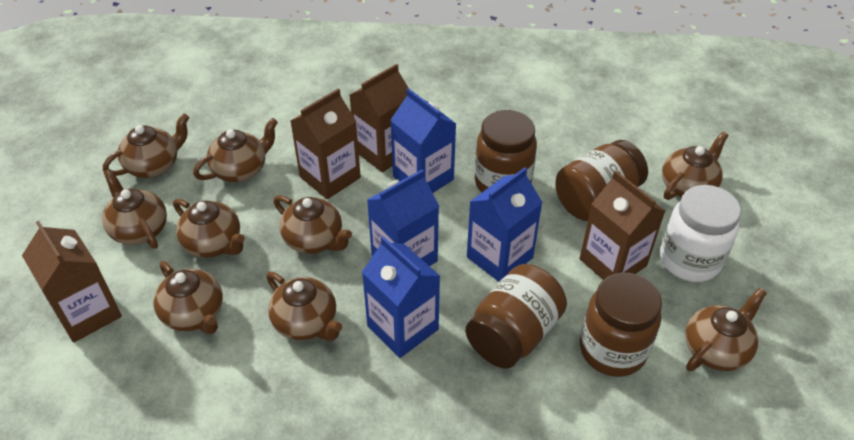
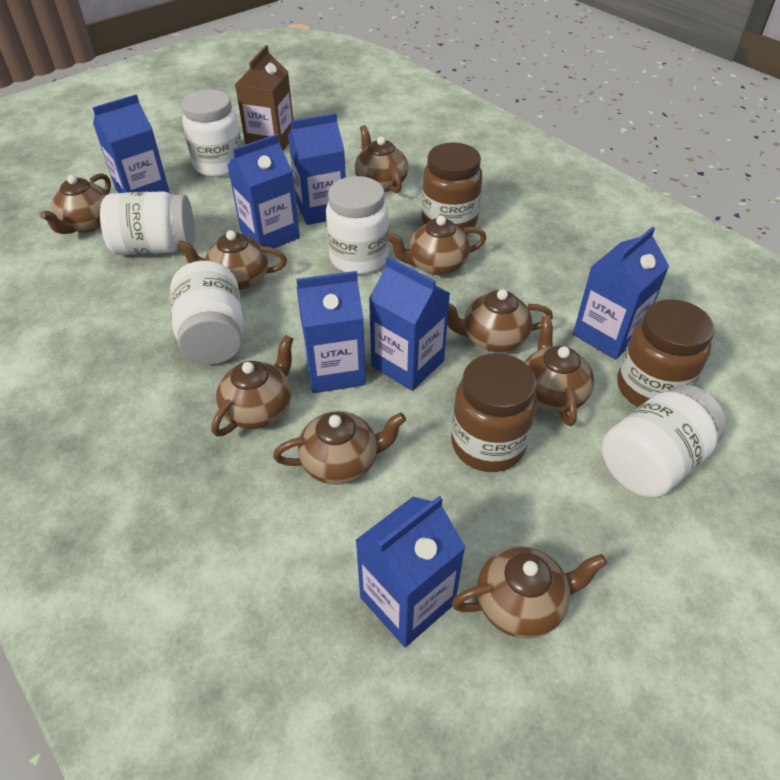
blue carton: [362,236,440,358] [367,169,439,266] [390,88,456,193] [467,167,543,282] = 4 -> [92,94,170,193] [227,134,300,248] [288,113,346,225] [296,271,366,393] [355,496,465,647] [369,257,450,391] [573,227,669,360] = 7
brown carton: [22,221,122,343] [291,88,361,199] [350,64,408,172] [579,171,665,280] = 4 -> [235,45,293,151] = 1
brown jar: [465,264,567,368] [475,110,537,193] [555,140,648,221] [580,273,662,377] = 4 -> [422,143,483,234] [451,353,537,472] [617,299,715,407] = 3
white jar: [660,185,741,282] = 1 -> [100,191,195,255] [170,261,244,364] [182,90,242,177] [326,176,389,275] [602,385,727,498] = 5

